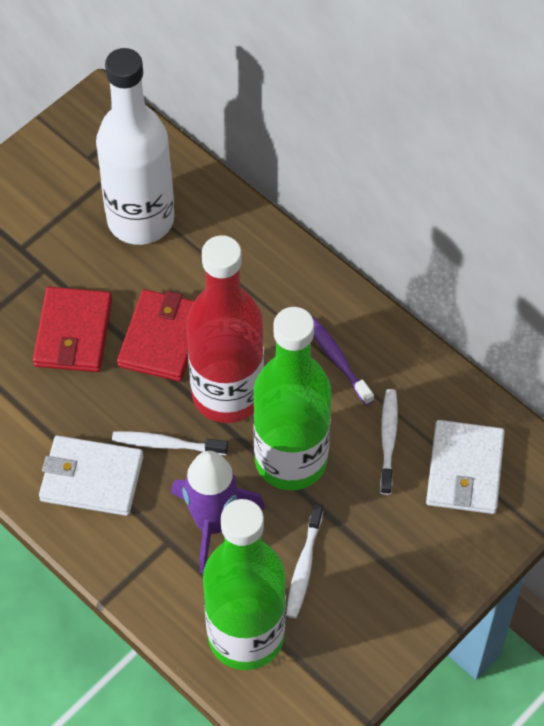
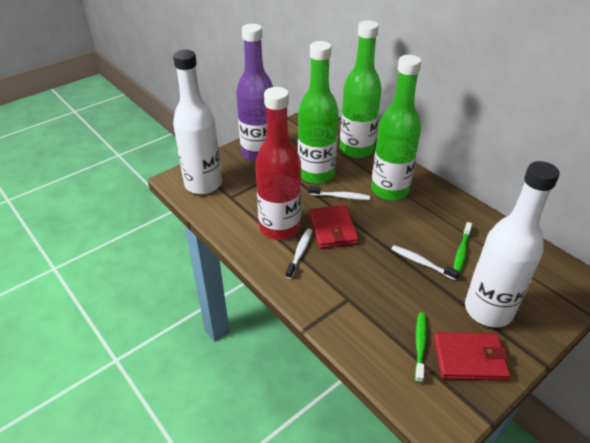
green bottle: [203,499,286,670] [253,307,331,490] = 2 -> [298,41,339,184] [340,21,382,158] [371,55,422,201] = 3
green toothbrush: none = 0 -> [415,312,427,383] [454,222,472,274] = 2
purple bottle: none = 0 -> [236,24,273,162] = 1
purple rocket: [171,451,265,573] = 1 -> none = 0
purple toothbrush: [312,316,374,405] = 1 -> none = 0
white bottle: [96,48,174,245] = 1 -> [173,50,222,194] [465,161,560,327] = 2
white wallet: [39,435,143,516] [426,420,505,514] = 2 -> none = 0

